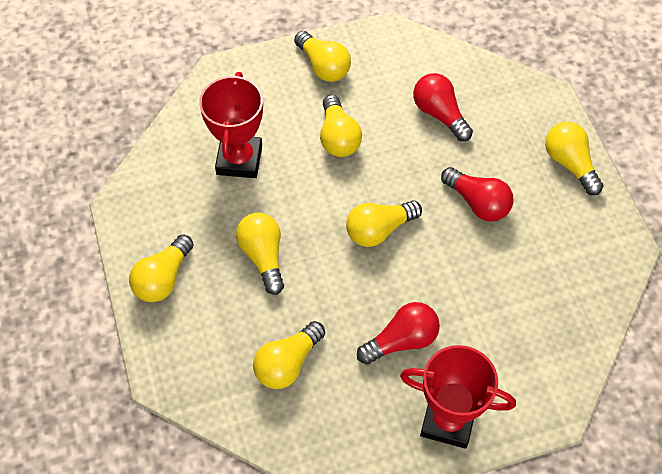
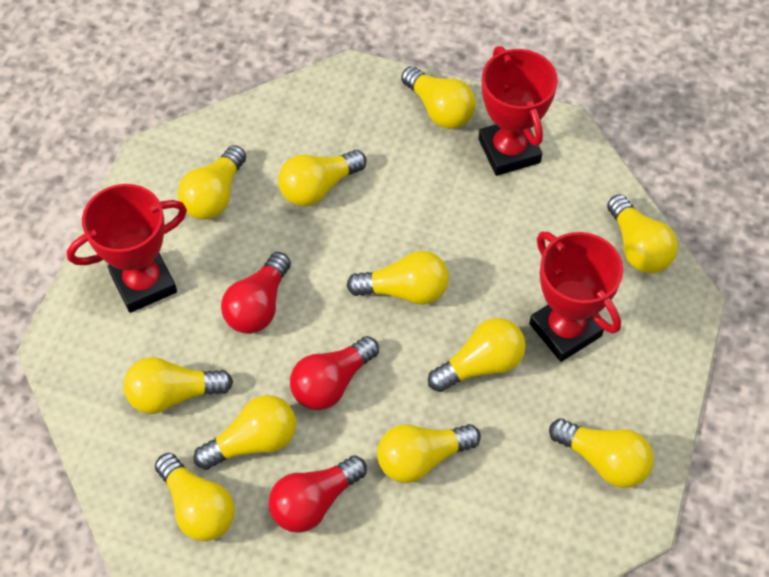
red trophy: [199,72,263,178] [400,345,516,449] = 2 -> [67,184,187,313] [478,46,558,176] [529,232,623,362] = 3
yellow light bulb: [129,234,194,302] [236,213,284,295] [253,321,325,389] [294,31,351,82] [320,95,362,157] [346,200,422,247] [545,122,603,195] = 7 -> [123,357,233,414] [155,453,235,541] [178,145,246,220] [194,395,296,470] [278,150,367,206] [346,251,449,305] [377,424,481,483] [401,66,476,129] [428,318,526,392] [549,419,654,488] [607,194,678,273] = 11

